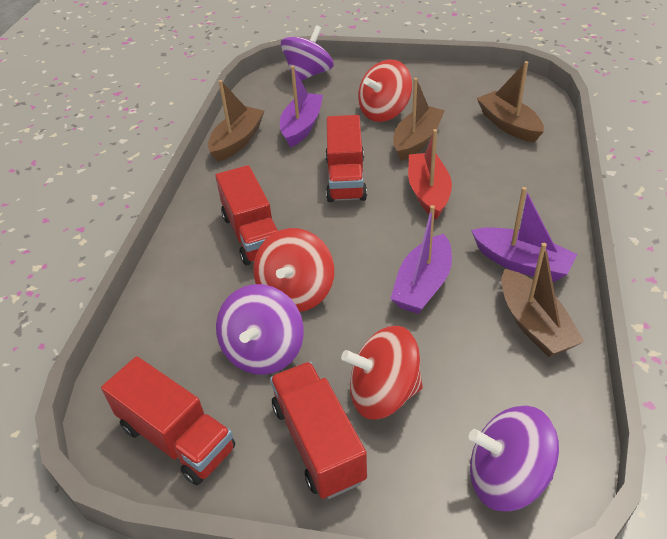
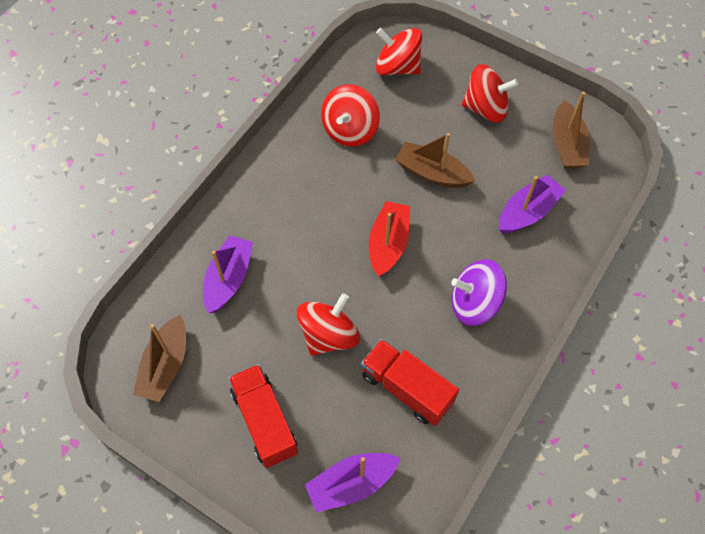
brown boat: [208,80,265,162] [393,78,445,161] [477,61,544,143] [501,243,584,357] = 4 -> [133,315,186,402] [395,133,475,188] [553,92,589,168] = 3
purple spinning top: [216,284,304,375] [281,25,334,81] [469,406,559,511] = 3 -> [451,259,507,326] = 1
red spinning top: [253,228,334,312] [341,326,423,420] [358,60,412,122] = 3 -> [297,293,360,356] [321,84,380,147] [376,28,422,75] [462,64,519,123] = 4
red truck: [101,356,235,485] [215,165,278,265] [270,362,367,499] [325,115,367,202] = 4 -> [228,364,298,468] [361,339,459,426] = 2

